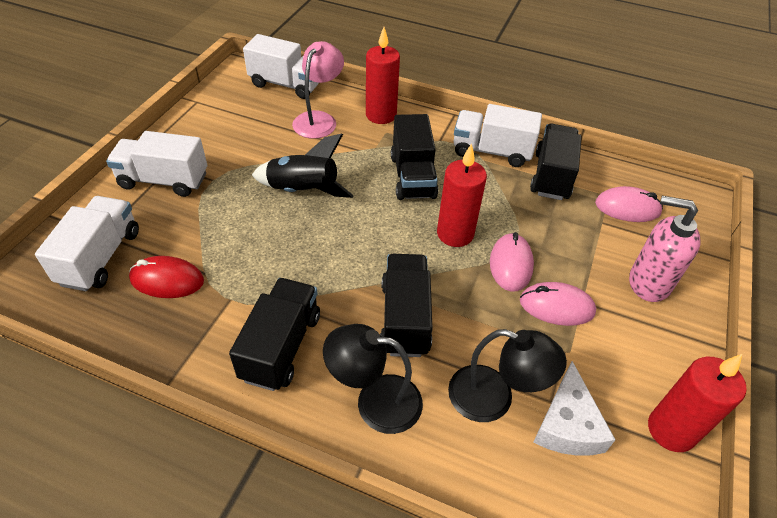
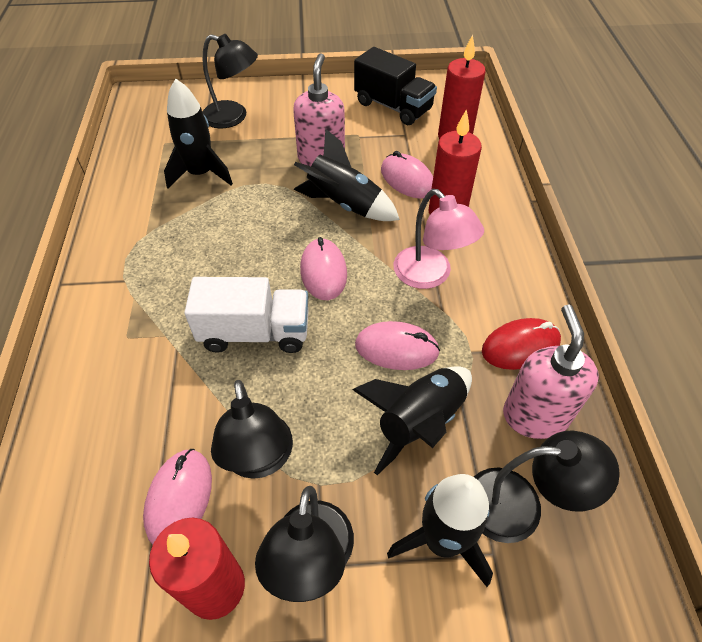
black lamp: [323,324,423,434] [448,329,567,422] = 2 -> [203,34,258,129] [211,380,293,479] [255,486,354,602] [474,431,620,543] = 4
black rocket: [252,134,354,198] = 1 -> [164,79,233,189] [294,129,400,221] [353,366,472,475] [387,474,493,587] = 4
black truck: [229,278,320,391] [380,254,432,357] [391,114,438,200] [530,124,582,200] = 4 -> [354,47,437,125] = 1
pink mouse: [490,232,534,292] [520,282,596,326] [595,186,663,222] = 3 -> [143,449,212,545] [300,237,347,300] [355,321,440,370] [381,151,433,199] = 4
pink soap dispenser: [629,196,701,302] = 1 -> [293,53,345,166] [503,304,599,439] = 2
white cheese: [533,361,616,456] = 1 -> none = 0
white truck: [35,196,139,291] [106,131,207,197] [243,34,319,99] [453,104,542,167] = 4 -> [184,277,308,353] = 1

